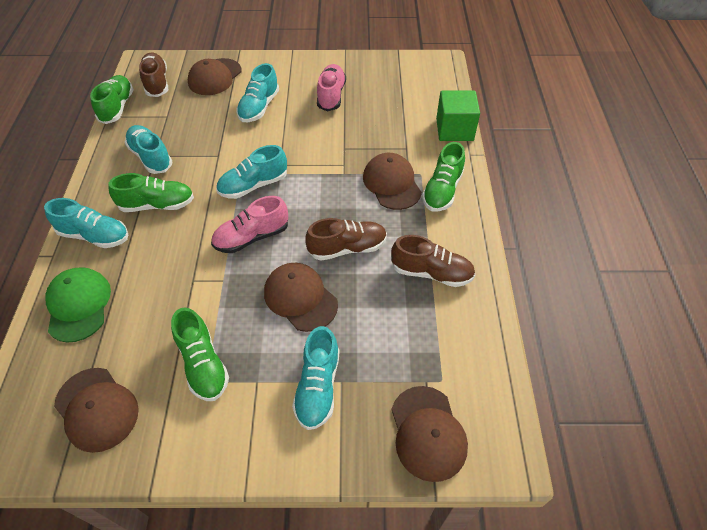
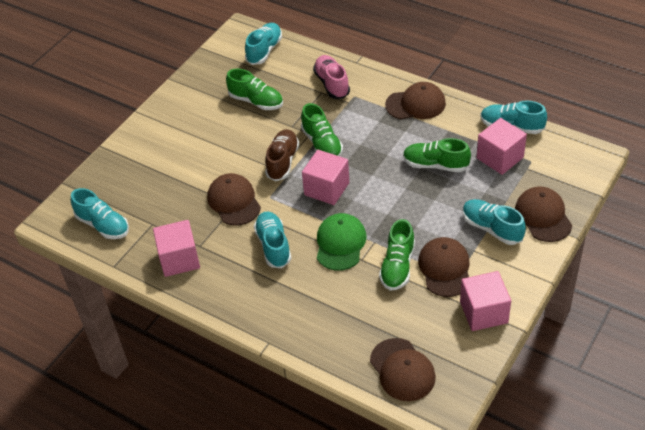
brown shoe: [139,53,168,97] [305,218,387,261] [391,235,475,287] = 3 -> [265,129,299,181] = 1
green cube: [436,91,480,141] = 1 -> none = 0
pink cube: none = 0 -> [153,220,200,277] [302,150,349,205] [460,271,511,331] [477,118,527,175] = 4
pink shoe: [211,196,288,253] [317,64,346,111] = 2 -> [313,55,350,99] = 1

